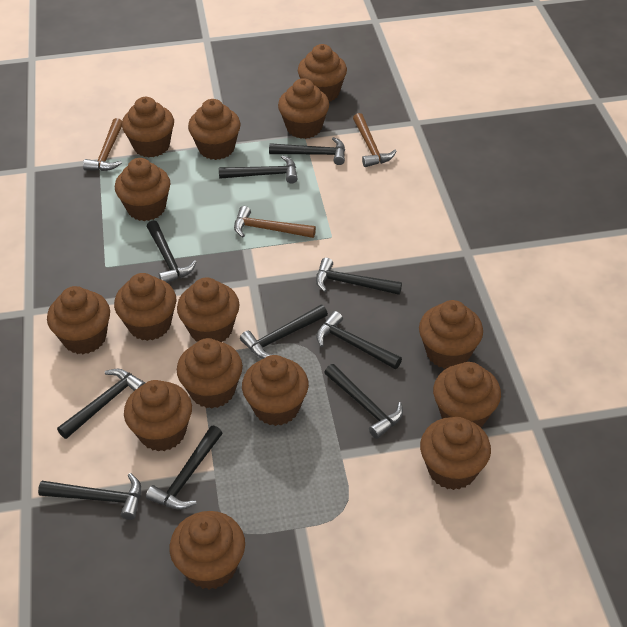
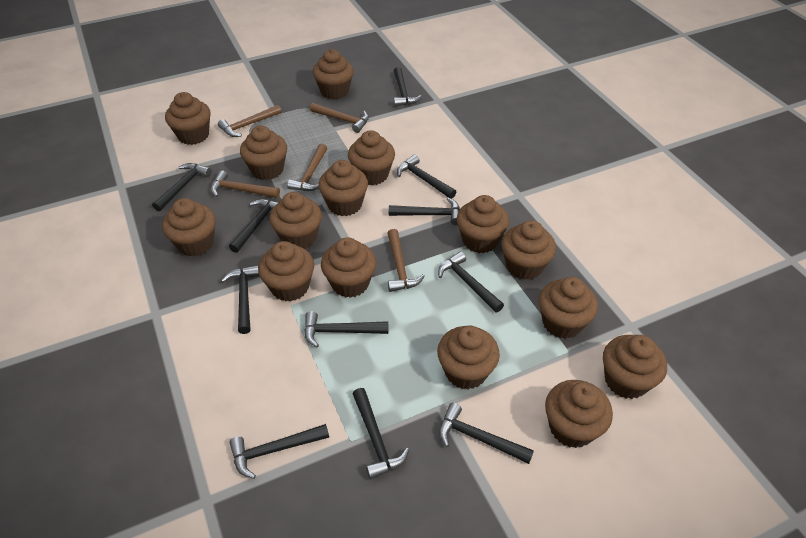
black hammer: [38,473,141,520] [57,369,145,439] [146,426,222,510] [147,220,196,283] [219,155,298,184] [240,305,328,359] [269,137,345,165] [316,258,402,295] [316,311,402,369] [324,364,403,439] = 10 -> [152,163,212,211] [221,265,259,334] [229,199,278,253] [230,424,329,479] [304,311,388,347] [353,388,409,480] [389,198,460,225] [393,67,422,107] [397,155,456,199] [438,251,504,313] [439,403,534,464] = 11
brown hammer: [83,118,122,171] [234,206,316,238] [353,113,397,167] = 3 -> [211,170,280,198] [218,105,281,137] [287,143,327,191] [310,103,369,133] [387,229,425,292] = 5

